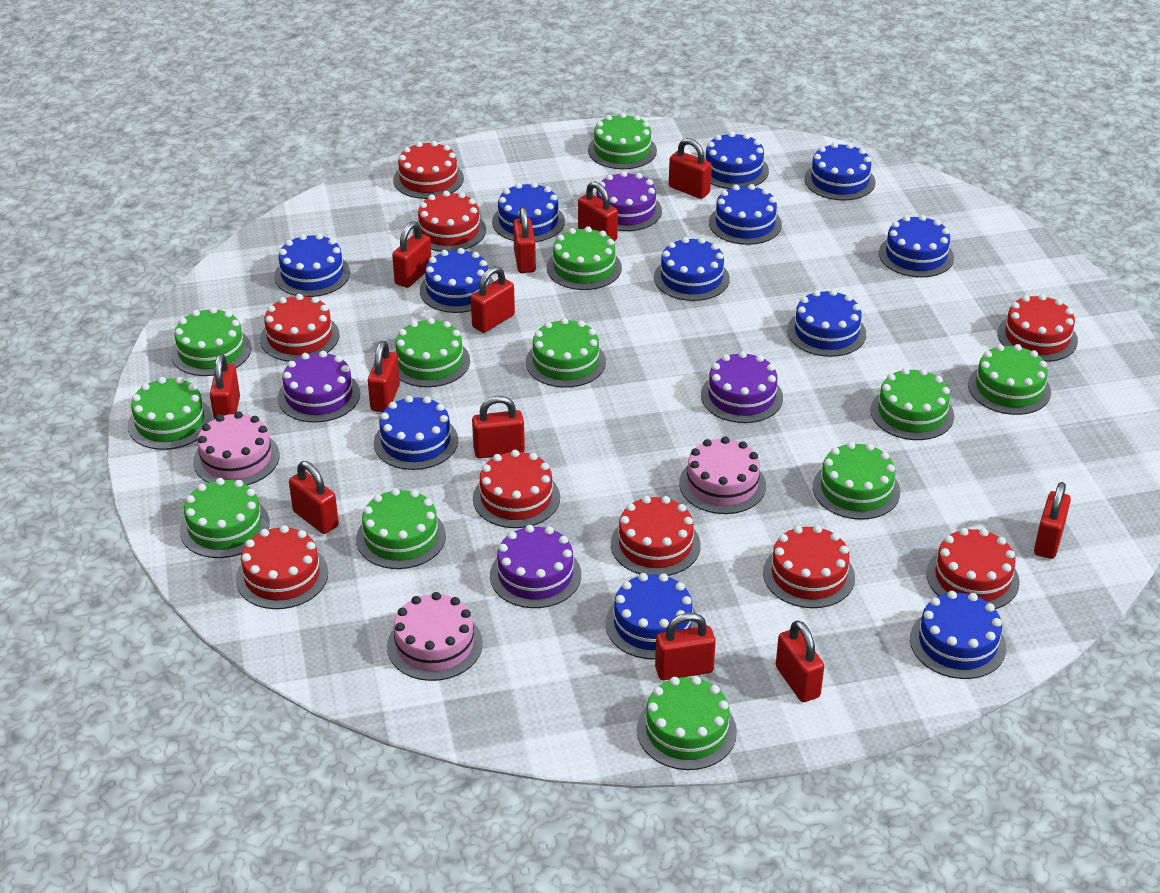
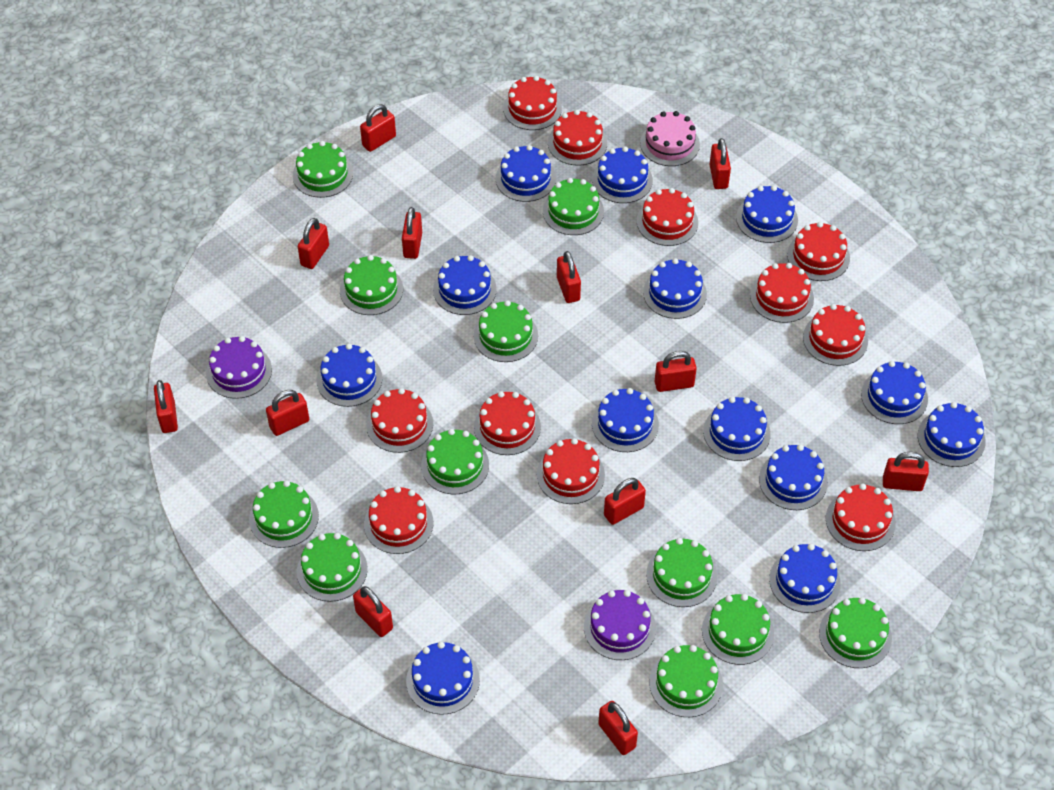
blue cake: [274,233,350,297] [374,396,458,470] [420,248,494,313] [492,182,565,242] [605,573,698,660] [654,237,730,301] [704,132,769,189] [709,184,782,245] [787,289,866,357] [804,142,875,201] [879,215,954,277] [910,591,1006,679] = 12 -> [317,343,382,407] [406,642,480,715] [433,255,497,315] [495,145,556,202] [592,146,653,203] [592,388,659,452] [643,258,707,319] [703,397,771,461] [736,185,798,243] [759,444,828,510] [769,544,841,613] [861,361,928,424] [918,402,986,467] = 13
green cake: [128,377,212,450] [171,307,251,376] [180,478,270,558] [356,488,446,569] [394,318,470,387] [526,318,606,388] [547,227,622,290] [588,113,657,169] [637,676,737,770] [813,442,900,520] [870,368,954,440] [968,344,1051,415] = 12 -> [249,480,319,548] [293,141,353,198] [297,533,368,602] [340,255,403,315] [421,429,489,494] [474,300,538,362] [543,178,604,235] [646,538,717,607] [649,645,723,717] [702,594,774,665] [819,597,892,668] = 11
pink cake: [193,411,279,485] [387,592,483,681] [679,436,766,514] = 3 -> [640,111,700,166] = 1
purple cake: [278,351,360,423] [490,525,581,608] [596,171,662,231] [701,351,783,423] = 4 -> [206,336,272,399] [584,590,656,660] = 2
red cake: [236,525,328,609] [260,294,339,362] [393,141,464,199] [413,191,486,252] [473,450,560,528] [611,496,701,576] [763,525,855,608] [926,528,1020,609] [998,294,1078,362] = 9 -> [364,486,433,554] [366,388,433,453] [474,391,541,455] [503,76,562,130] [537,438,605,504] [548,110,607,166] [637,188,698,246] [750,263,814,323] [787,222,850,281] [803,304,868,366] [826,483,896,551] = 11

